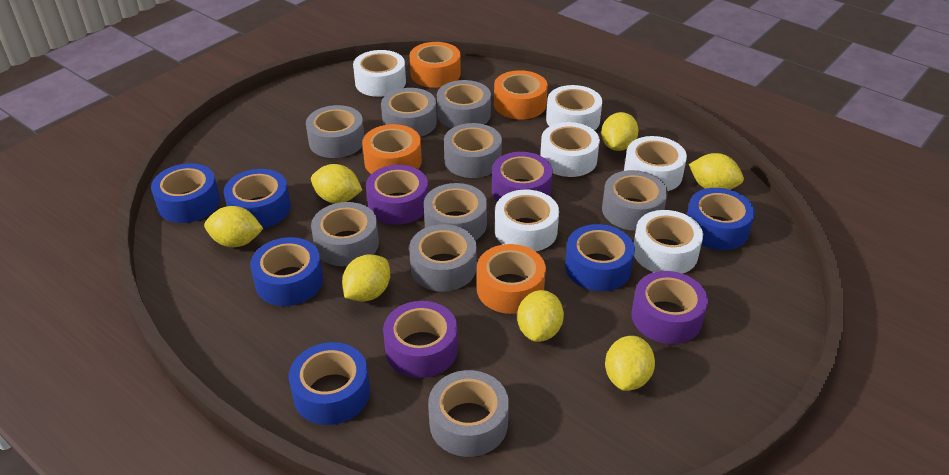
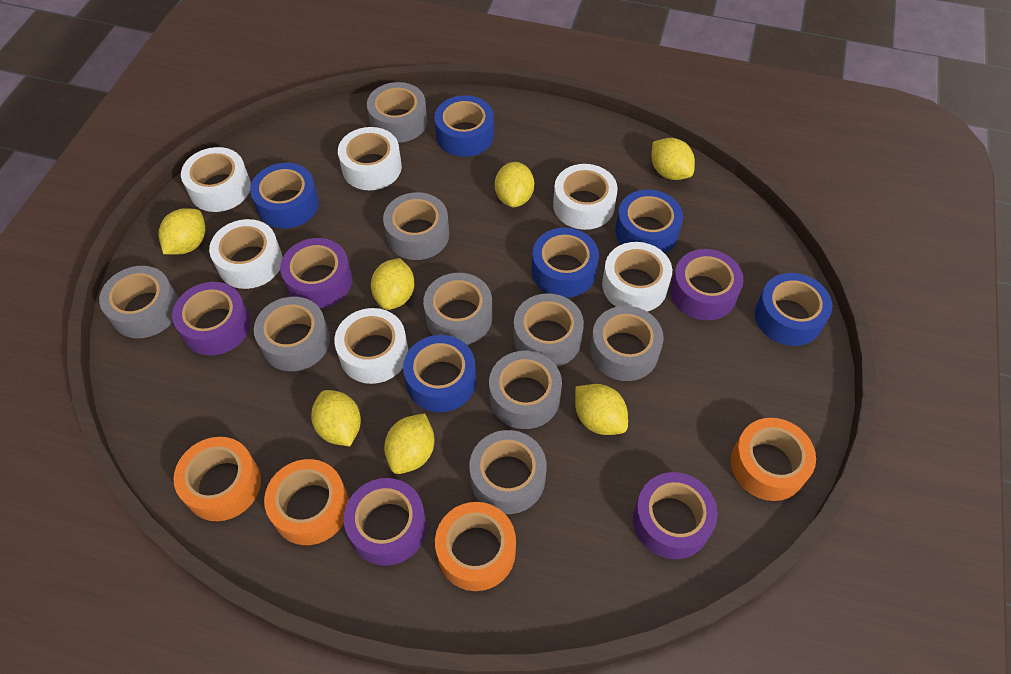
purple tape: [366,165,428,225] [383,301,458,378] [492,152,553,202] [632,271,708,344] = 4 -> [172,282,251,356] [280,238,352,308] [344,478,427,566] [633,472,718,559] [670,249,743,321] = 5

